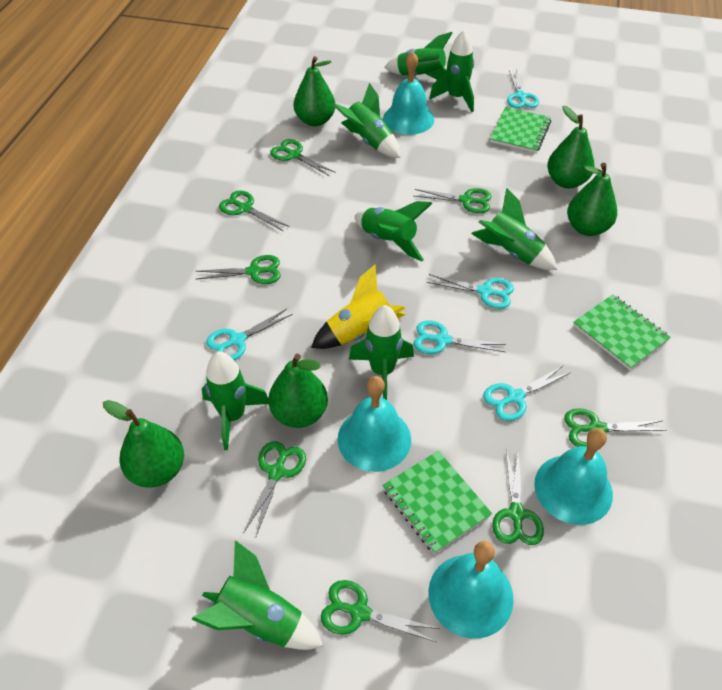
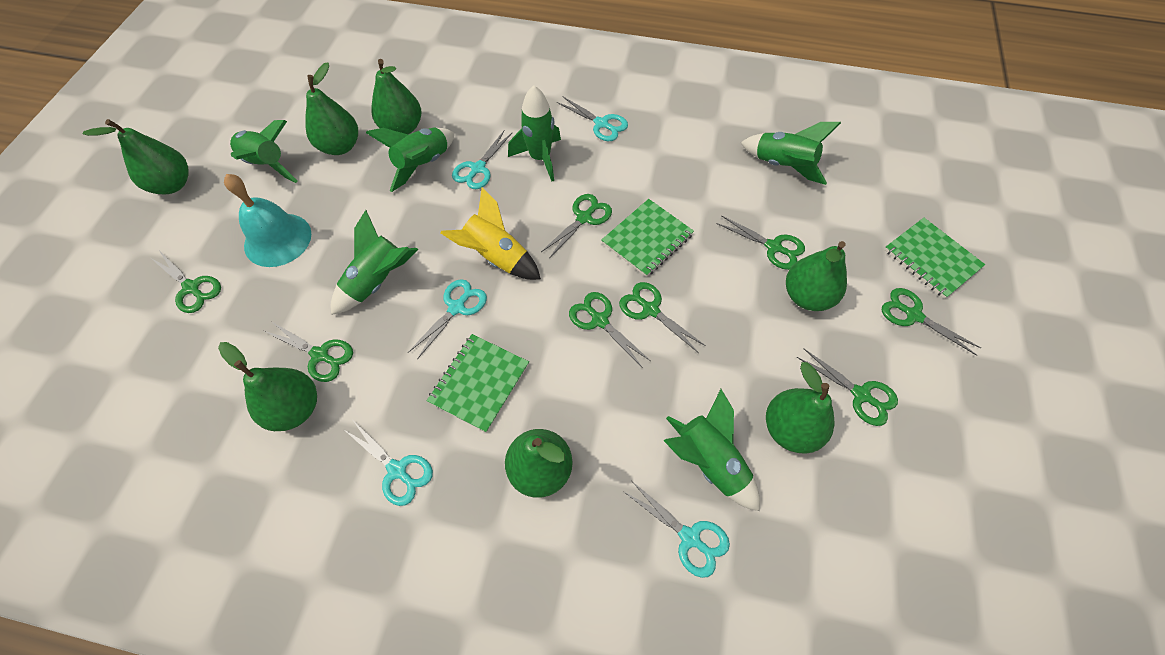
green pear: [103,400,184,488] [268,354,328,428] [294,56,335,126] [547,106,594,188] [567,163,617,236] = 5 -> [82,119,188,194] [218,342,317,431] [306,62,358,155] [371,59,421,134] [505,429,573,498] [766,362,835,454] [786,241,847,311] = 7
green rocket: [191,540,324,650] [202,352,269,450] [333,83,400,158] [349,305,414,400] [354,201,433,261] [384,32,452,80] [429,30,474,112] [471,188,557,270] = 8 -> [230,120,298,183] [331,210,418,315] [366,127,454,192] [508,85,561,182] [663,389,760,511] [741,122,841,185] = 6
turquoise bell: [338,376,411,472] [383,51,434,135] [428,541,514,639] [534,428,613,525] = 4 -> [224,174,311,267] = 1

